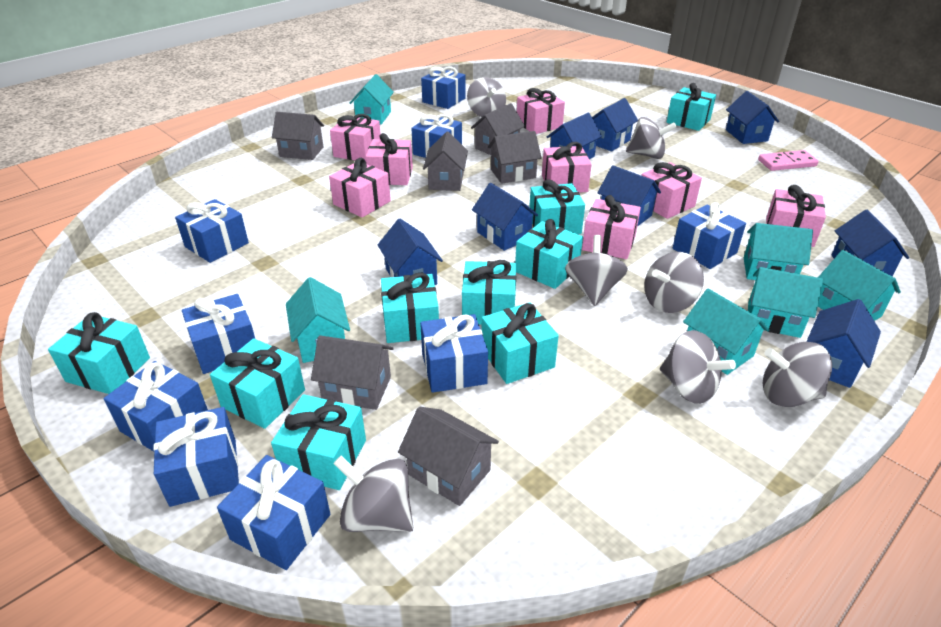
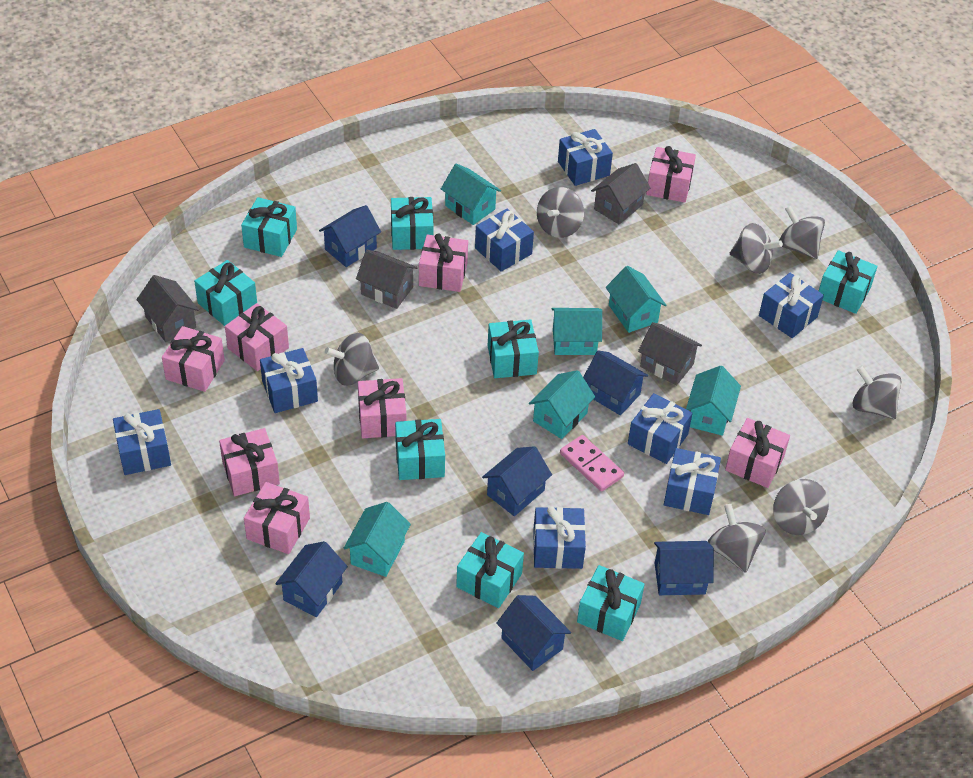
blue gift: [103,361,208,451] [153,407,239,507] [175,199,249,263] [182,294,255,374] [217,455,330,570] [411,114,462,158] [420,314,488,393] [421,67,466,109] [673,202,746,269] = 9 -> [113,409,171,475] [260,348,318,413] [475,208,534,272] [533,507,586,569] [558,129,613,186] [628,393,693,464] [664,448,721,515] [759,273,824,338] = 8
blue house: [378,219,443,285] [472,183,538,251] [547,113,602,159] [592,98,638,151] [597,165,661,227] [726,91,779,144] [806,299,881,388] [831,210,909,276] = 8 -> [275,541,348,617] [319,205,381,267] [482,446,552,516] [496,595,571,671] [583,350,648,415] [654,541,714,595] = 6
grey house: [272,112,324,160] [311,335,394,410] [398,407,499,506] [423,132,468,191] [471,103,525,155] [488,131,542,184] = 6 -> [137,275,199,342] [356,250,418,309] [591,163,650,224] [638,322,702,386] = 4
turquoise gift: [48,312,150,394] [210,338,305,429] [271,394,366,490] [381,273,439,343] [462,260,516,325] [482,302,559,384] [515,219,583,289] [529,179,585,234] [667,83,716,131] = 9 -> [194,260,257,326] [241,197,297,257] [391,197,434,250] [395,419,445,480] [456,532,524,608] [488,319,539,378] [577,565,645,641] [819,250,877,314] = 8

